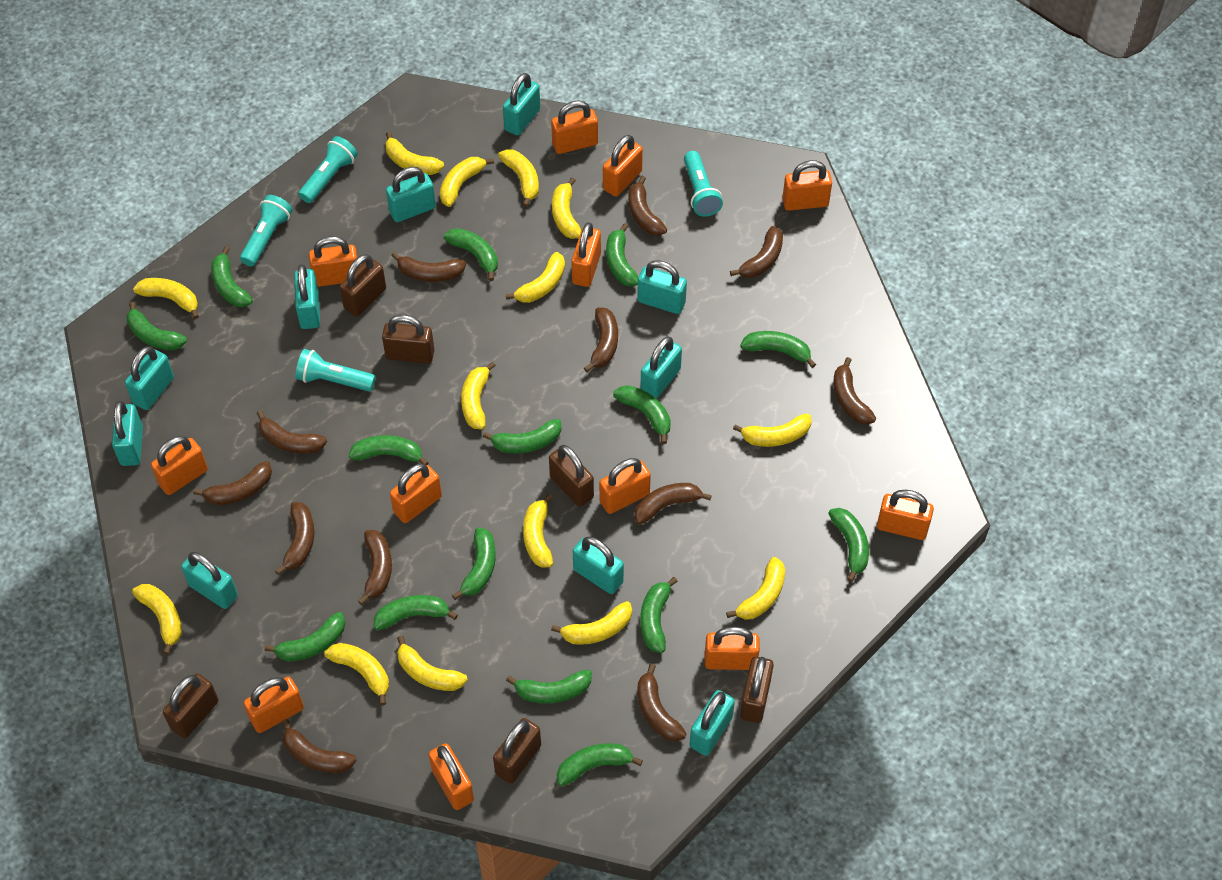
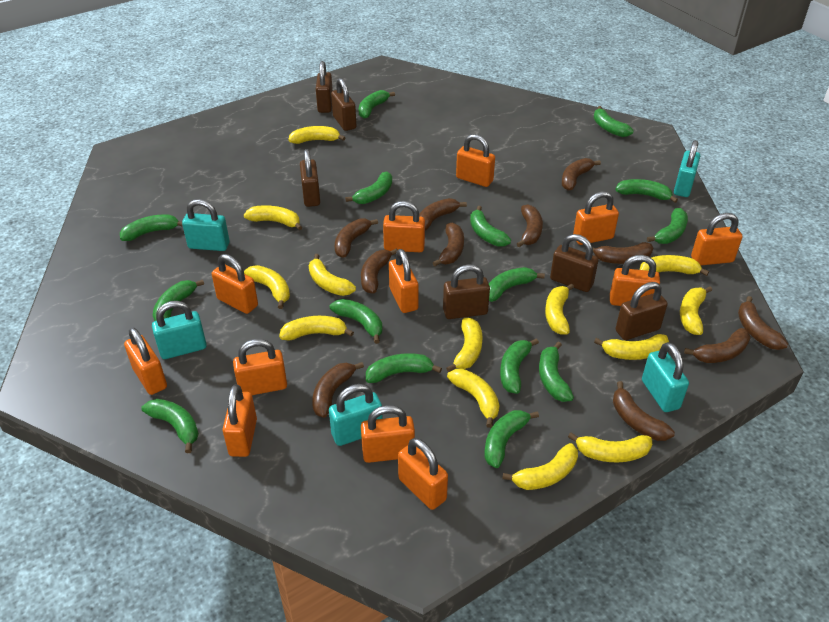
brown banana: [193,461,272,505] [257,410,327,454] [275,502,314,575] [282,719,357,773] [358,530,392,605] [391,252,466,282] [584,307,618,372] [628,176,667,236] [634,483,712,525] [638,664,687,741] [730,226,783,278] [833,357,876,425] = 12 -> [312,362,364,418] [335,219,378,258] [361,248,398,294] [419,198,467,231] [433,223,464,266] [517,204,543,247] [562,158,601,191] [593,242,653,264] [613,381,675,441] [684,328,750,363] [738,296,788,350] = 11
turquoise flashlight: [240,195,292,266] [296,349,376,391] [299,136,358,203] [684,151,723,217] = 4 -> none = 0
turquoise padlock: [112,401,143,466] [125,346,174,410] [181,552,238,609] [294,265,320,329] [386,167,436,222] [503,73,540,136] [573,536,624,594] [637,260,687,314] [640,336,682,399] [690,690,735,756] = 10 -> [152,301,207,359] [182,199,230,251] [329,384,383,446] [642,342,689,412] [674,140,700,197] = 5
yellow banana: [132,584,182,655] [133,278,199,319] [324,643,389,705] [385,131,444,175] [397,635,468,691] [440,157,494,207] [461,362,496,429] [498,149,539,207] [506,252,565,303] [523,494,553,567] [551,601,632,645] [552,177,581,239] [726,557,785,620] [733,414,812,447] = 14 -> [244,205,303,230] [244,265,290,309] [279,316,354,341] [288,126,346,144] [309,254,356,296] [446,318,483,372] [447,369,500,428] [502,443,578,490] [545,283,574,335] [568,432,652,463] [594,334,669,360] [640,255,709,276] [680,286,712,335] = 13

